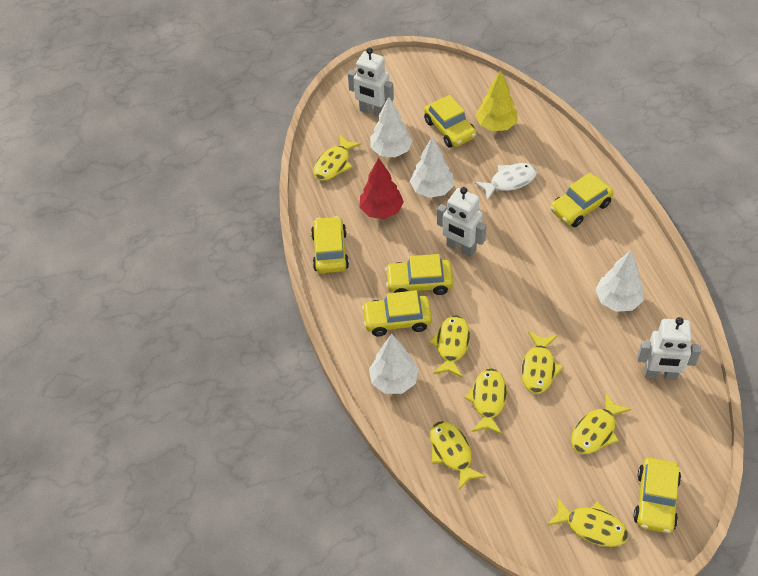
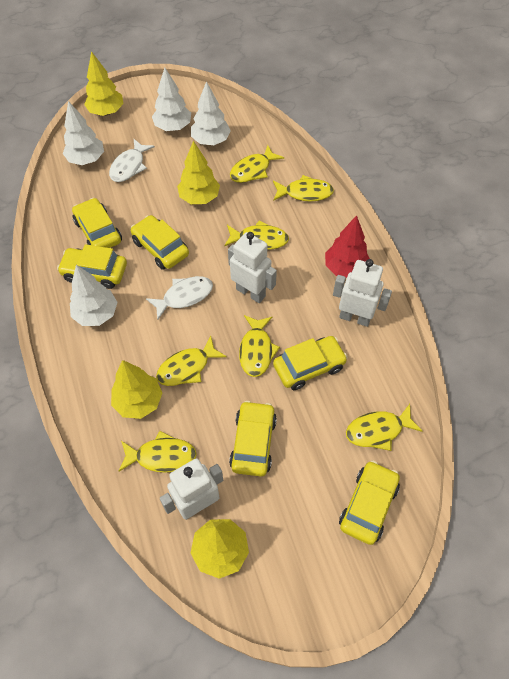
white fish: [474,163,537,201] = 1 -> [109,139,155,182] [146,276,213,320] = 2
yellow tree: [476,70,518,131] = 1 -> [84,51,123,116] [111,360,162,419] [177,141,220,204] [191,519,249,579] = 4

